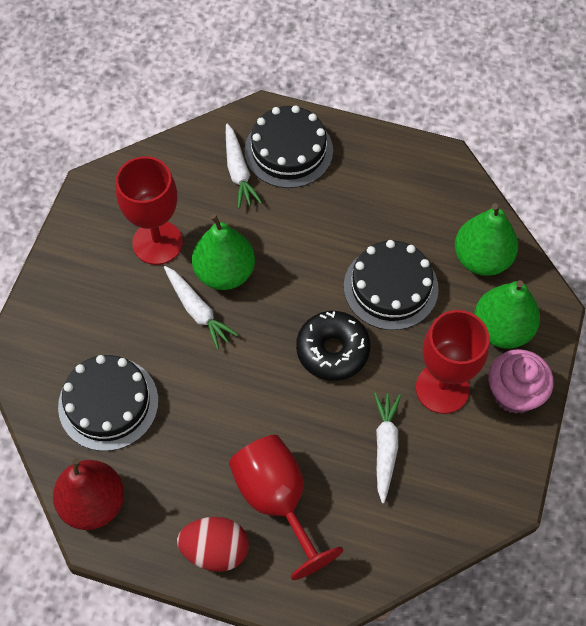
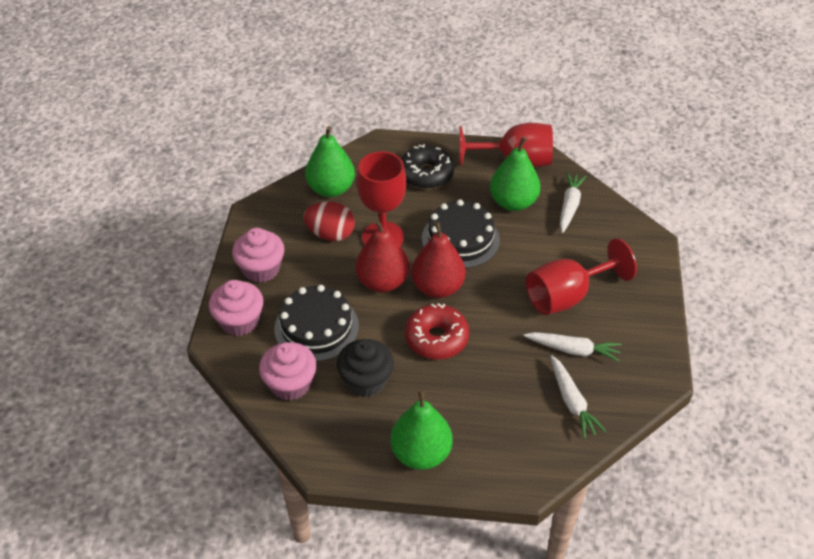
black cake: [58,355,158,451] [245,105,333,188] [344,240,439,330] = 3 -> [274,285,359,361] [422,199,500,268] = 2
black cupcake: none = 0 -> [337,339,394,397] = 1
pink cupcake: [488,349,554,414] = 1 -> [209,280,263,336] [232,228,284,283] [259,342,317,401] = 3
red donut: none = 0 -> [405,303,469,359] = 1
red pear: [53,458,124,530] = 1 -> [356,219,409,292] [411,221,466,298] = 2

